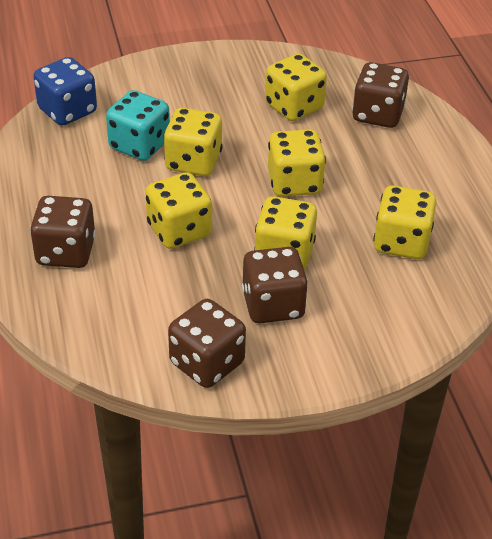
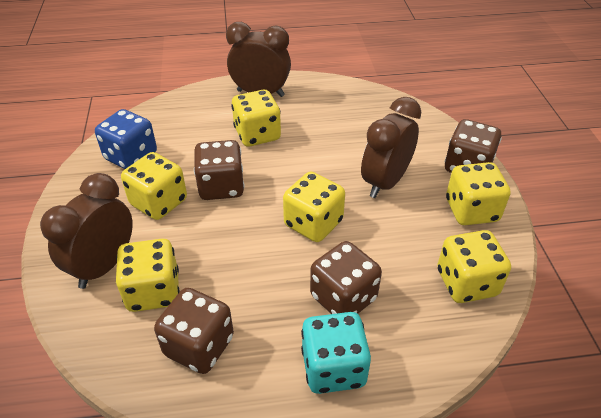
brown clock: none = 0 -> [40,173,133,289] [226,22,291,97] [361,97,421,198] = 3

